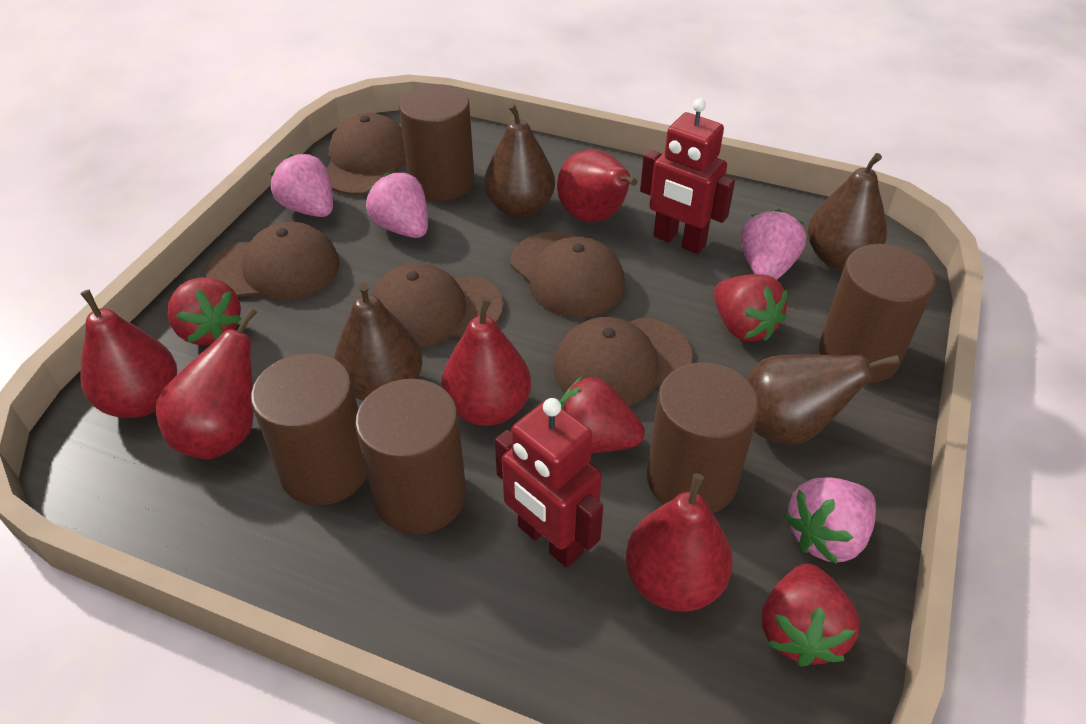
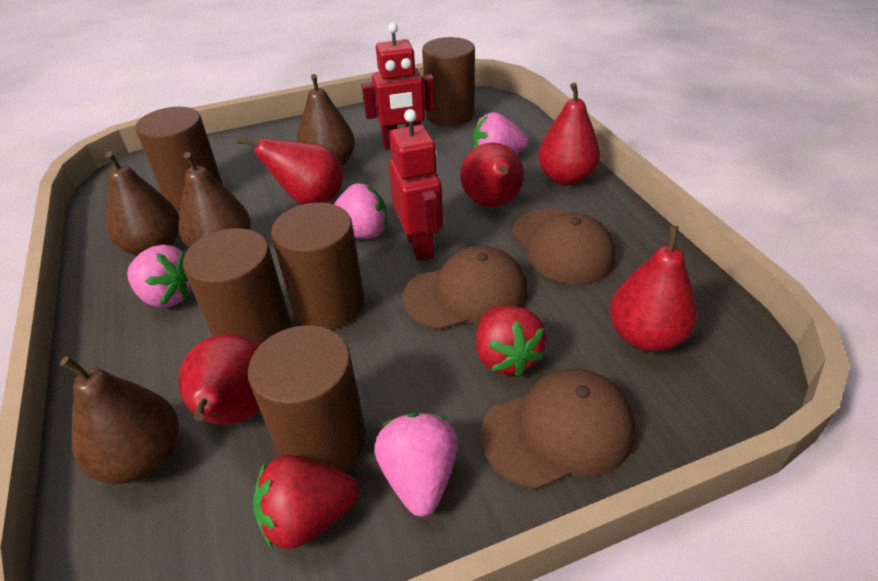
brown cap: [207,222,340,300] [327,113,406,195] [371,263,503,347] [510,231,625,317] [553,317,693,406] = 5 -> [402,246,528,330] [480,369,636,490] [512,209,615,285] = 3
red strawberry: [167,277,242,345] [559,376,645,453] [714,274,787,342] [762,563,860,667] = 4 -> [253,455,359,549] [476,305,547,377] = 2

